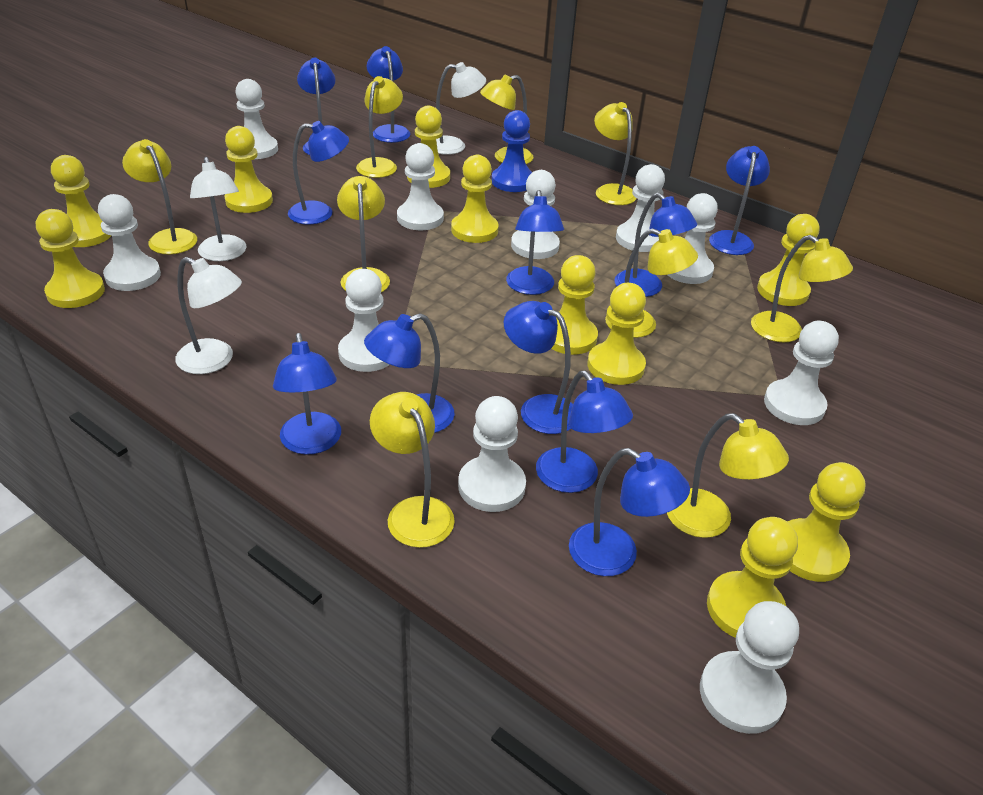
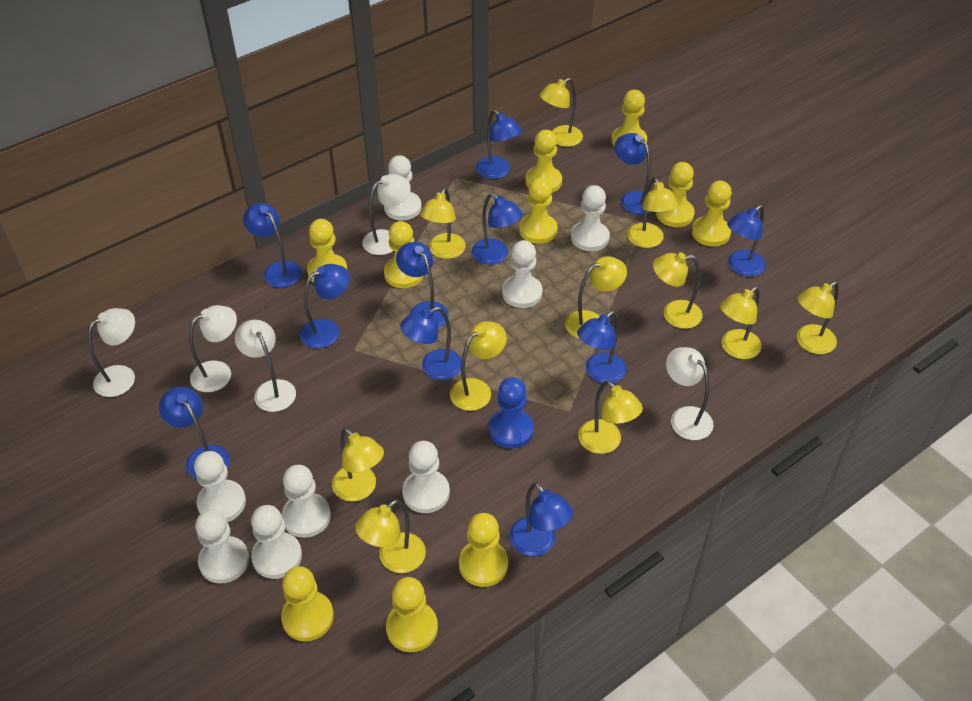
white lamp: [175,257,242,374] [190,157,246,261] [436,62,486,155] = 3 -> [88,308,135,397] [189,305,237,392] [235,320,296,412] [362,174,410,255] [666,347,714,440] = 5
white pawn: [98,194,161,291] [235,79,278,159] [338,269,390,372] [397,143,444,230] [458,396,526,512] [511,170,560,259] [616,164,665,252] [668,193,718,284] [700,601,799,734] [764,321,839,425] = 10 -> [194,451,246,522] [195,509,249,583] [251,505,302,579] [282,465,331,538] [384,155,421,221] [402,441,450,513] [502,240,543,308] [571,185,610,251] = 8
yellow lamp: [122,139,197,254] [337,176,390,292] [356,76,403,178] [370,392,455,548] [480,74,533,164] [594,102,637,205] [605,228,698,338] [667,413,789,538] [751,235,853,342] = 9 -> [332,428,384,502] [355,499,426,573] [420,188,466,259] [450,321,507,411] [539,78,583,147] [565,256,627,339] [578,380,643,454] [627,177,678,248] [653,252,702,329] [720,287,762,359] [797,281,839,354] = 11

